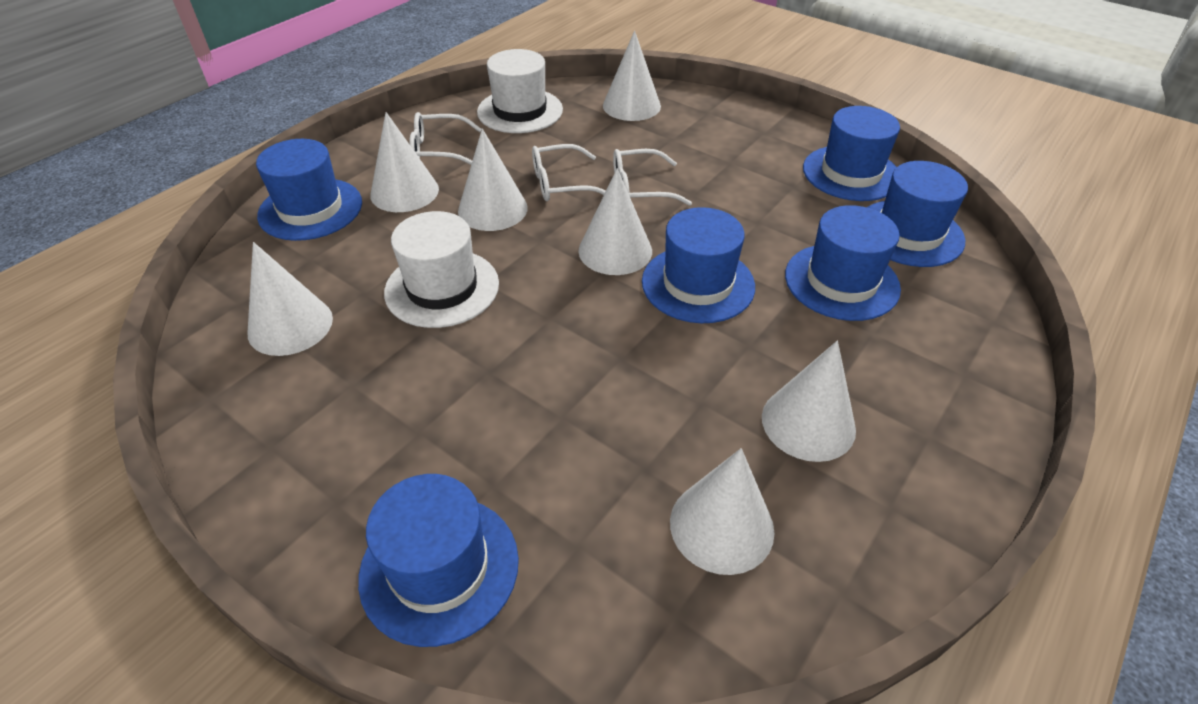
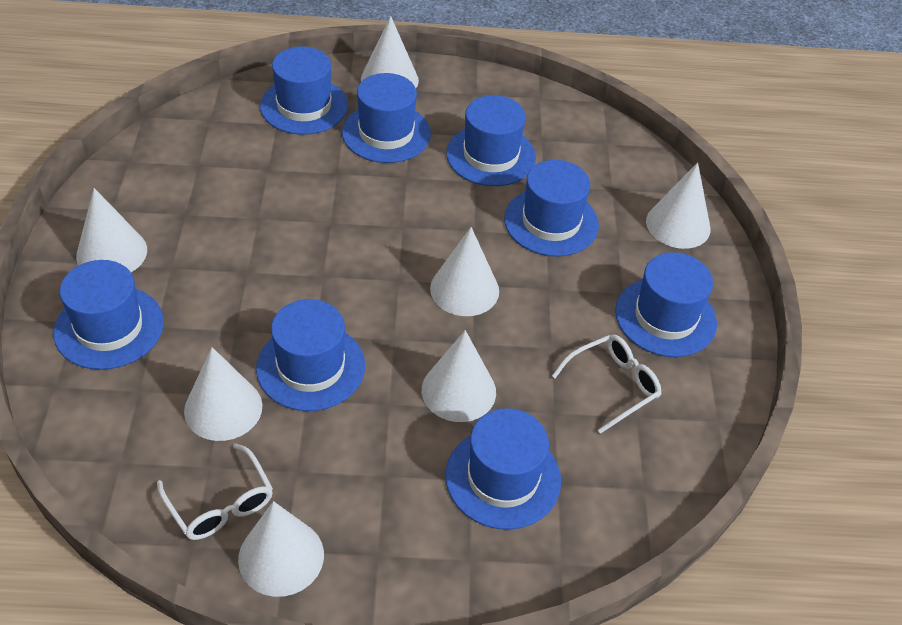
blue hat: [256,139,362,241] [358,474,519,647] [642,207,755,323] [785,205,901,321] [803,106,900,201] [867,161,968,267] = 6 -> [53,260,164,370] [256,299,365,411] [260,46,348,135] [342,73,431,163] [445,408,561,530] [446,95,536,186] [504,160,599,257] [615,252,717,357] = 8
white glasses: [409,112,482,165] [532,144,606,201] [613,149,692,206] = 3 -> [157,443,273,540] [552,334,662,434] = 2
white hat: [384,211,499,328] [477,49,563,133] = 2 -> none = 0

